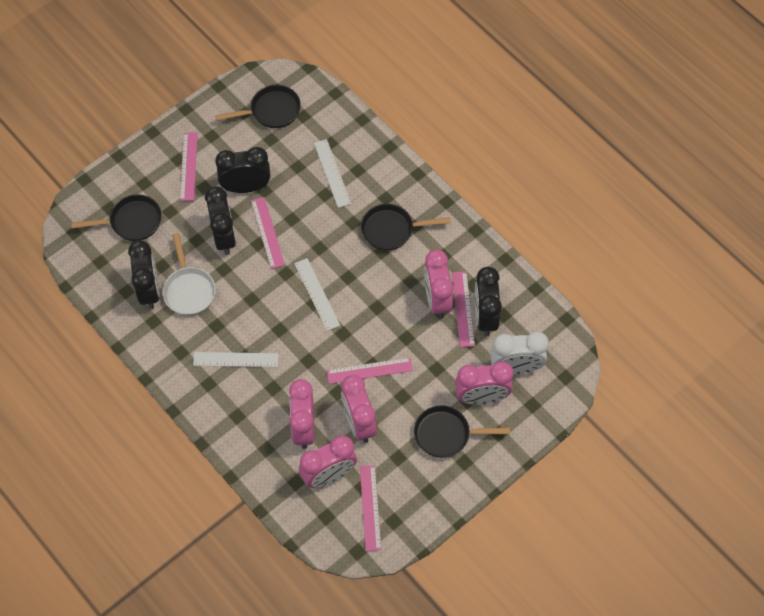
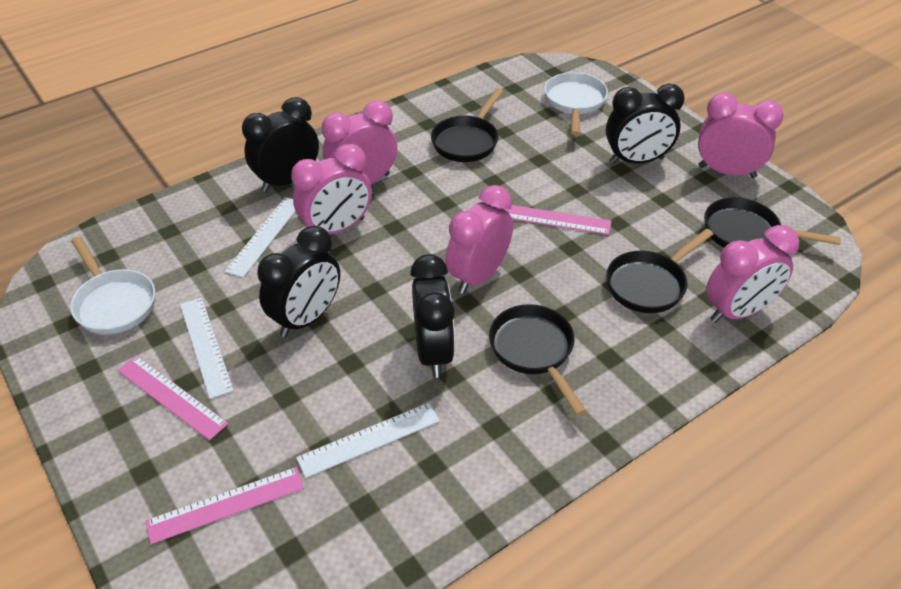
pink ruler: [180,133,198,201] [251,197,285,269] [327,357,413,384] [360,465,381,551] [452,271,475,347] = 5 -> [118,355,228,440] [146,467,304,544] [504,205,611,235] = 3
white clock: [490,332,549,375] = 1 -> none = 0
white pan: [163,233,216,316] = 1 -> [70,237,155,334] [544,72,608,135] = 2

